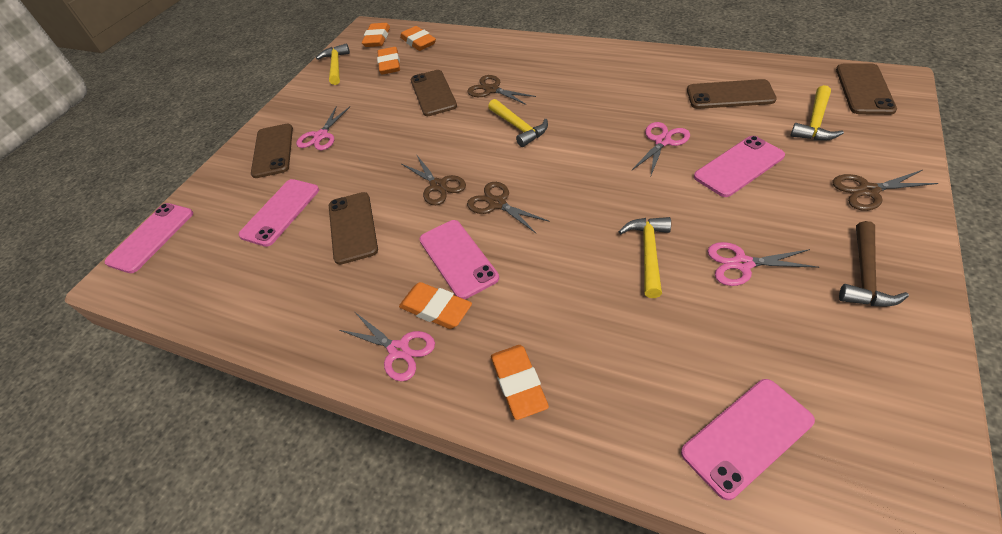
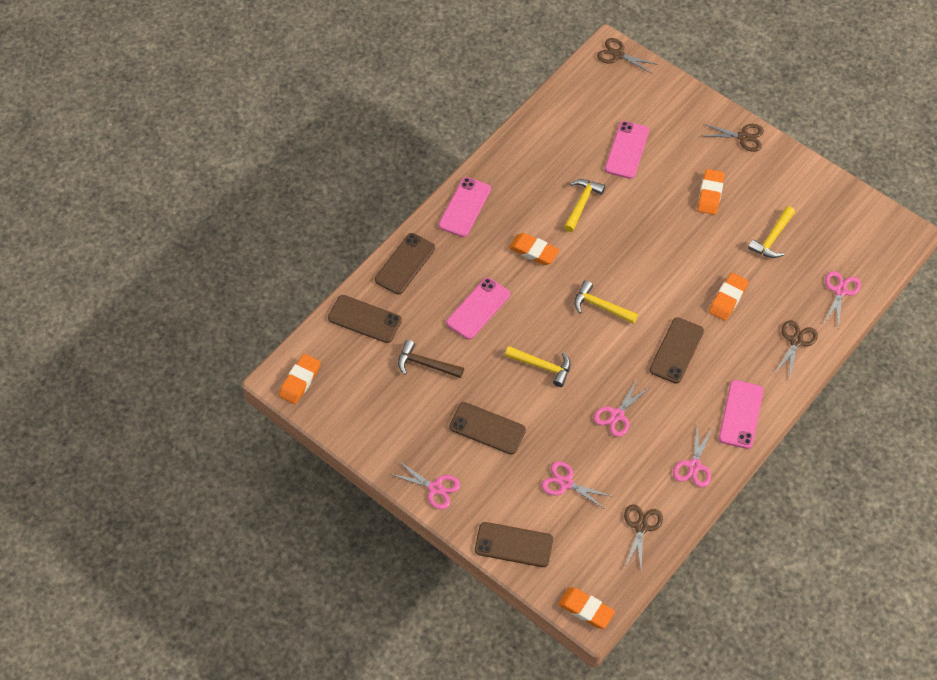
pink phone: [105,203,193,273] [238,179,319,247] [419,220,499,299] [681,379,815,500] [694,136,785,197] = 5 -> [439,177,491,237] [446,277,510,340] [605,121,649,179] [719,380,764,449] = 4
pink scissors: [296,106,350,150] [340,312,435,381] [631,122,690,178] [708,242,819,286] = 4 -> [390,461,460,509] [542,461,613,510] [594,380,651,437] [673,426,713,487] [824,271,861,329] = 5

